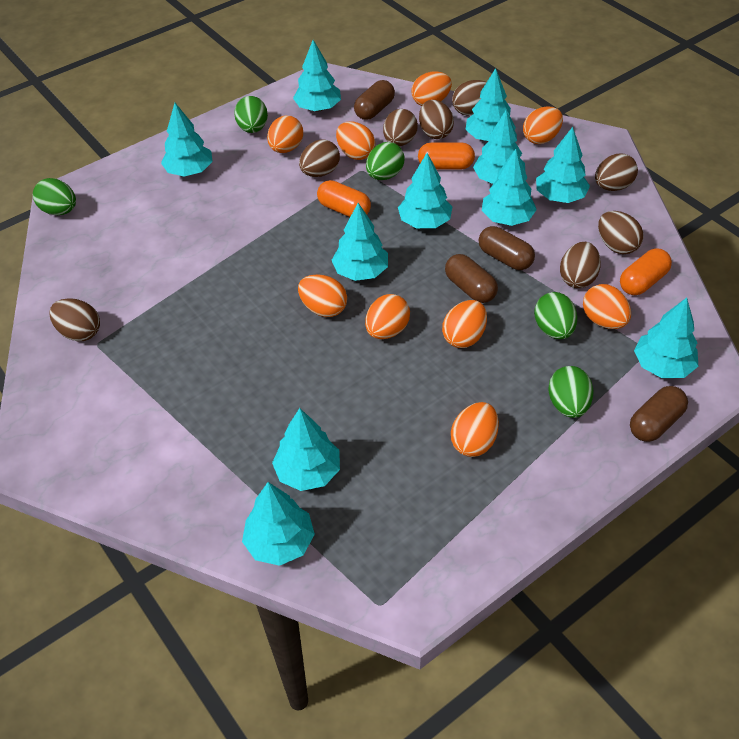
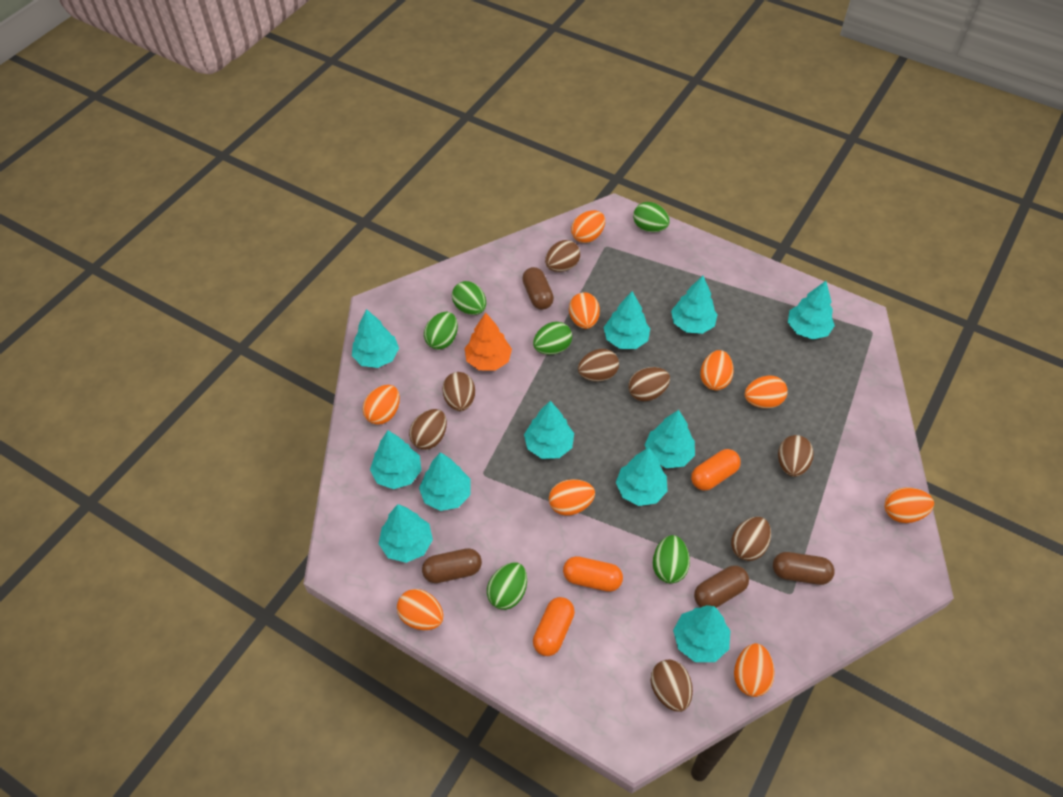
green egg: [33,178,76,215] [234,96,268,133] [366,142,405,180] [534,292,577,339] [548,366,593,418] = 5 -> [424,312,458,350] [452,281,486,315] [487,562,527,610] [533,322,572,355] [633,202,670,232] [653,535,690,584] = 6
orange tree: none = 0 -> [465,313,512,371] = 1

